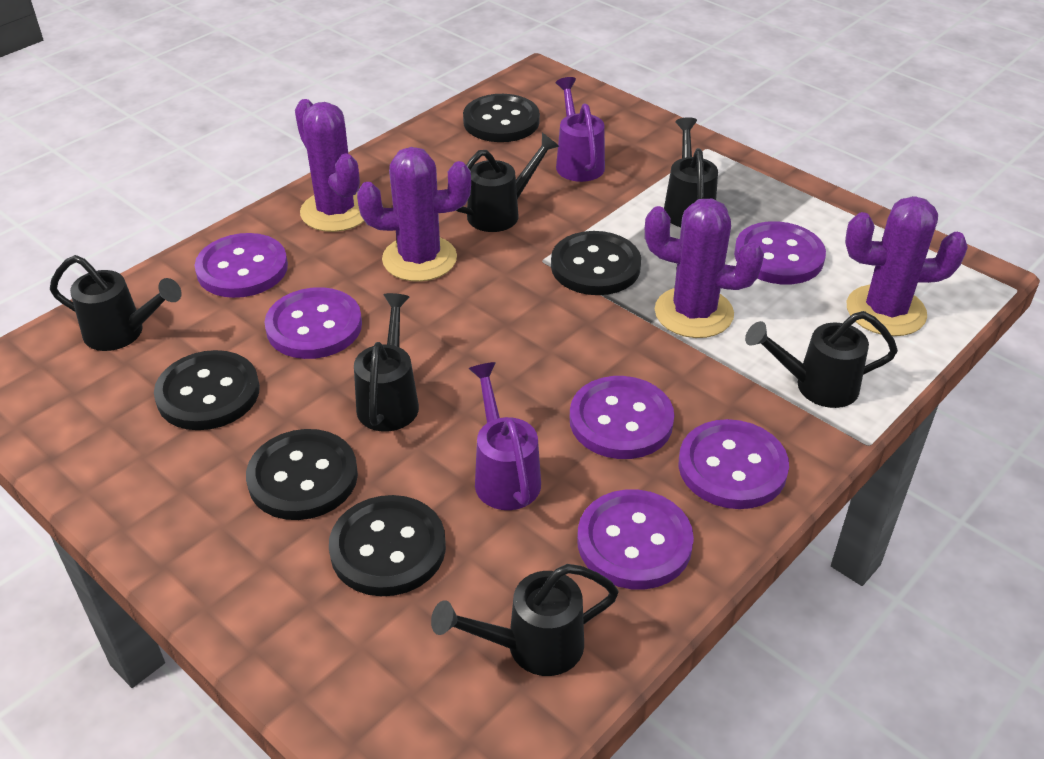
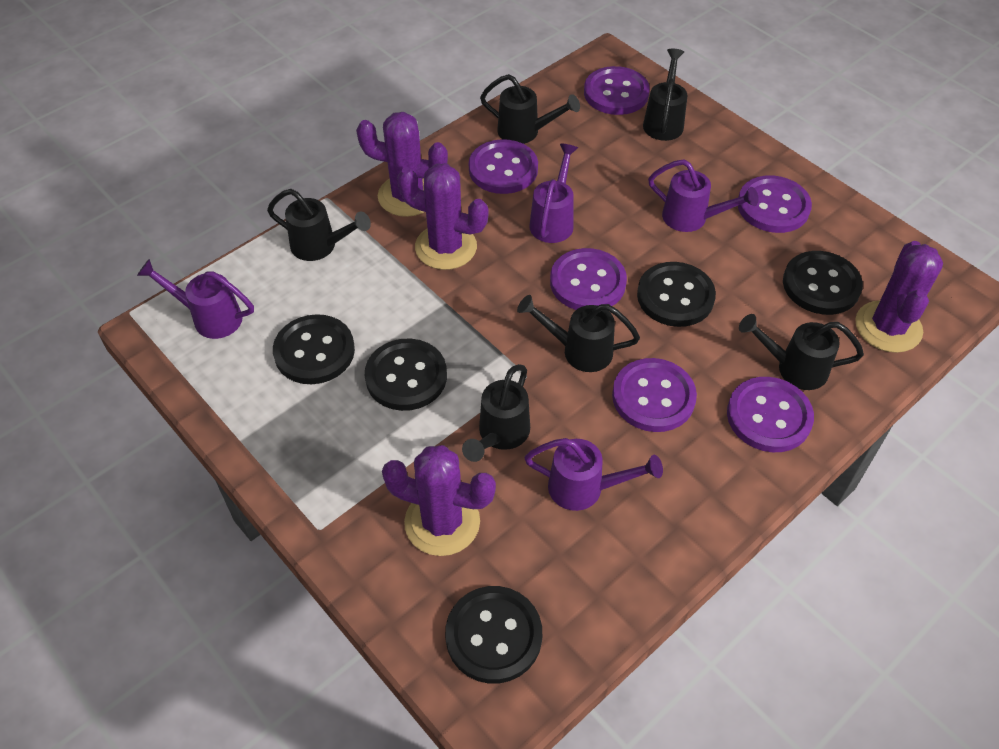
purple watering can: [469,362,541,510] [556,77,605,182] = 2 -> [137,259,254,339] [524,438,663,511] [529,143,578,243] [648,159,759,232] = 4

